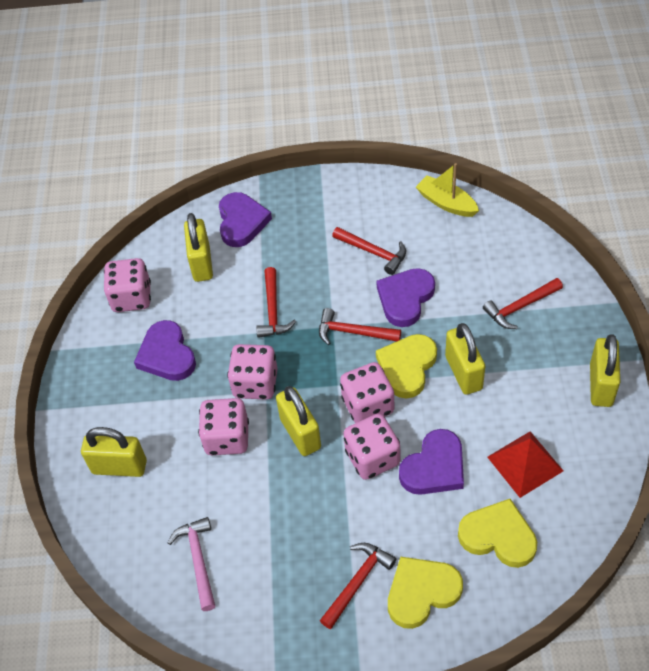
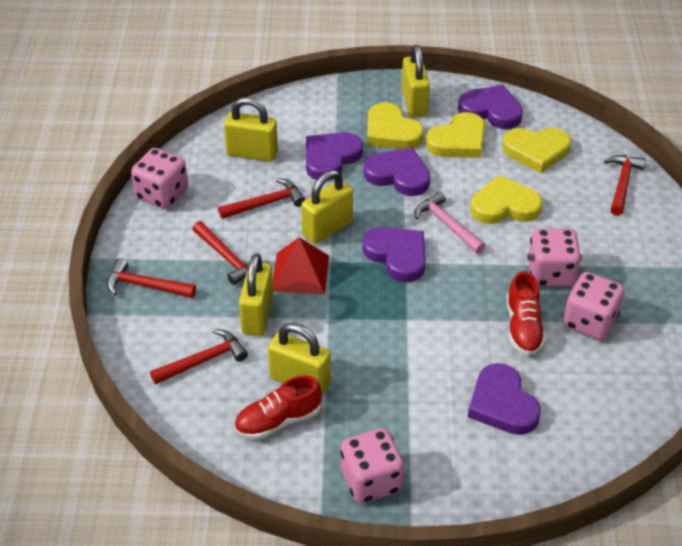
pink dice: [104,258,151,312] [198,398,249,455] [227,344,278,400] [340,362,394,423] [344,414,400,480] = 5 -> [131,148,188,209] [340,428,404,503] [528,229,581,287] [563,272,624,340] = 4
purple heart: [134,320,196,381] [219,192,272,247] [376,268,435,327] [399,429,464,495] = 4 -> [306,132,363,181] [363,227,426,282] [364,147,430,196] [458,85,523,129] [468,363,541,435] = 5
red shoe: none = 0 -> [234,375,322,440] [506,271,546,356] = 2
yellow boat: [416,163,479,217] = 1 -> none = 0
yellow heart: [376,334,437,399] [388,557,463,629] [458,499,537,568] = 3 -> [367,102,424,149] [426,112,485,158] [471,175,542,224] [502,128,571,173] = 4

